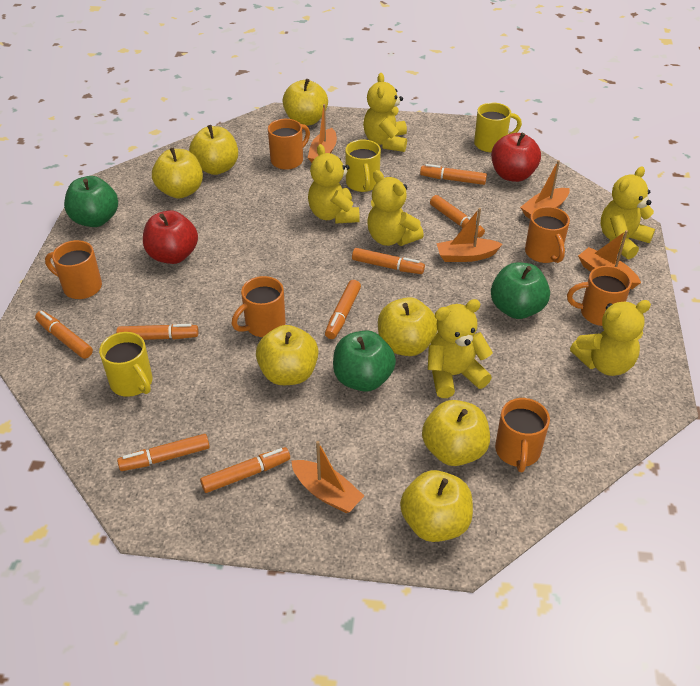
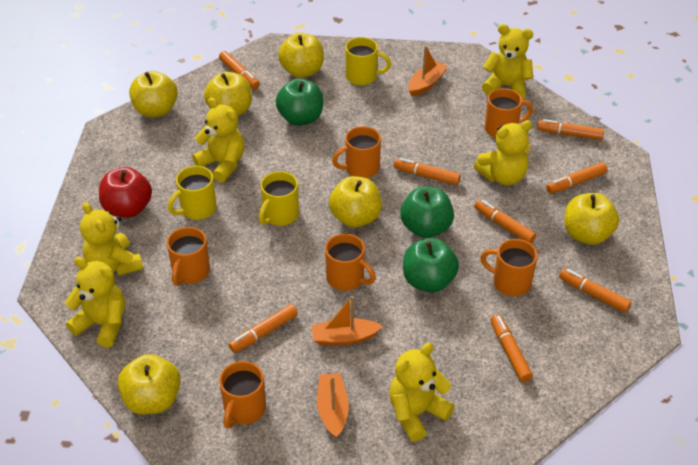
orange boat: [291,441,364,513] [308,104,337,163] [436,208,502,262] [520,160,570,219] [578,230,641,289] = 5 -> [311,296,383,346] [317,373,349,438] [408,45,448,96] = 3
red apple: [143,210,198,264] [491,133,541,182] = 2 -> [99,167,152,218] = 1
yellow apple: [152,147,203,199] [189,125,238,175] [256,325,318,385] [282,79,328,125] [378,297,438,356] [400,470,473,542] [422,400,490,466] = 7 -> [118,354,181,415] [129,71,178,117] [204,72,252,116] [278,33,324,78] [329,176,382,228] [564,193,619,245] = 6

